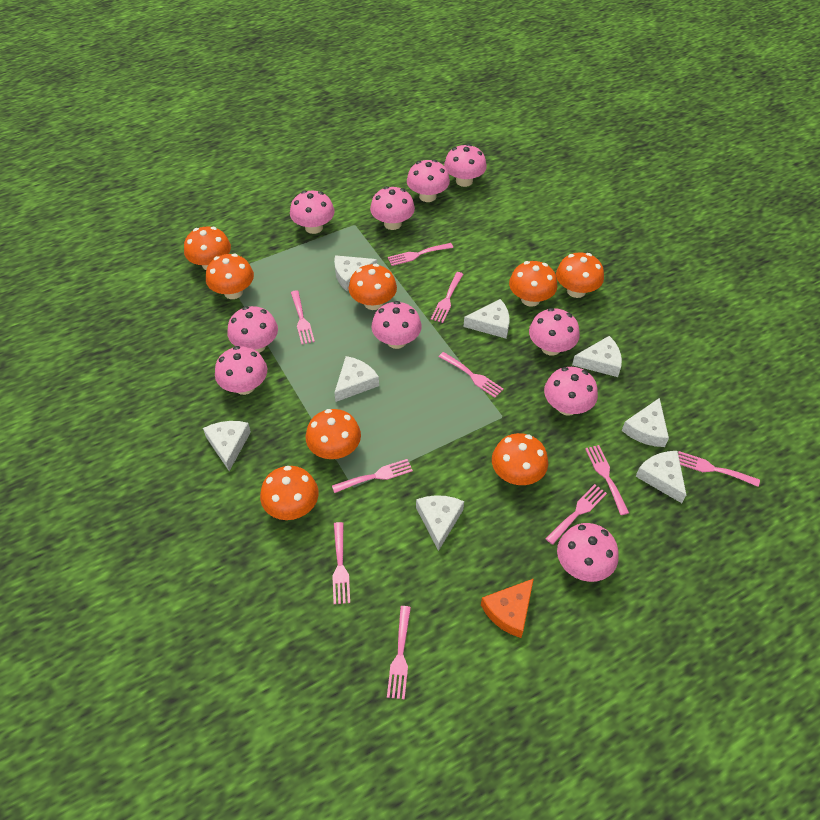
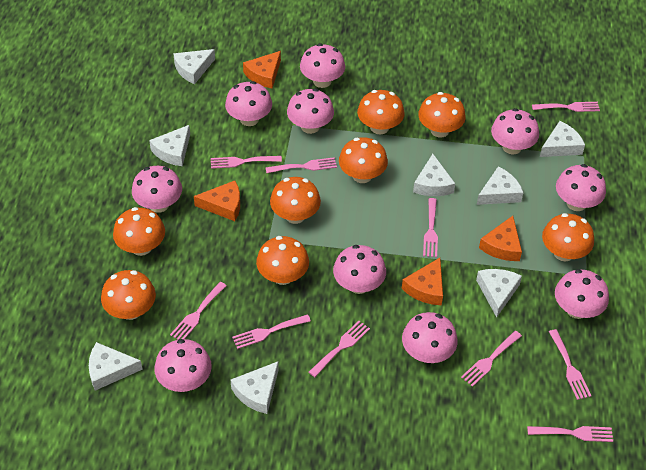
orange cheese: [481,578,534,638] = 1 -> [194,181,240,221] [243,51,281,89] [402,258,443,305] [479,216,522,261] = 4

